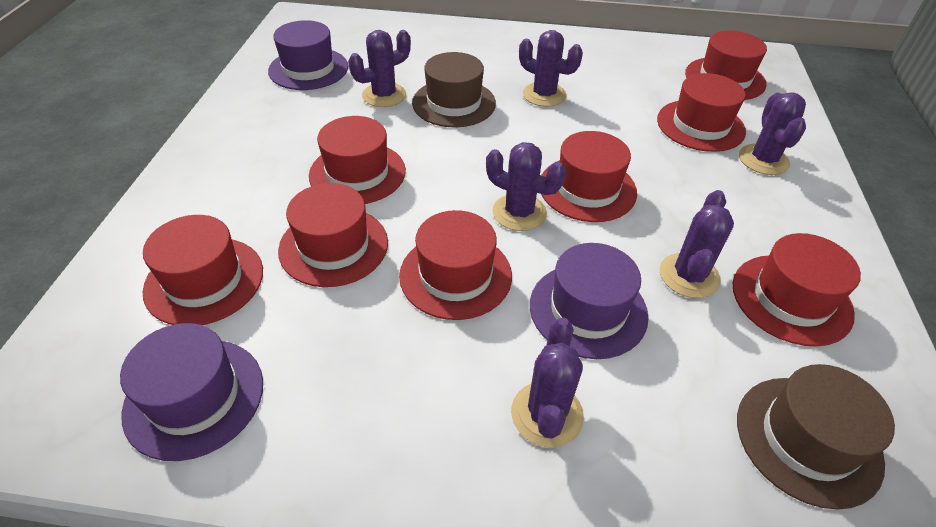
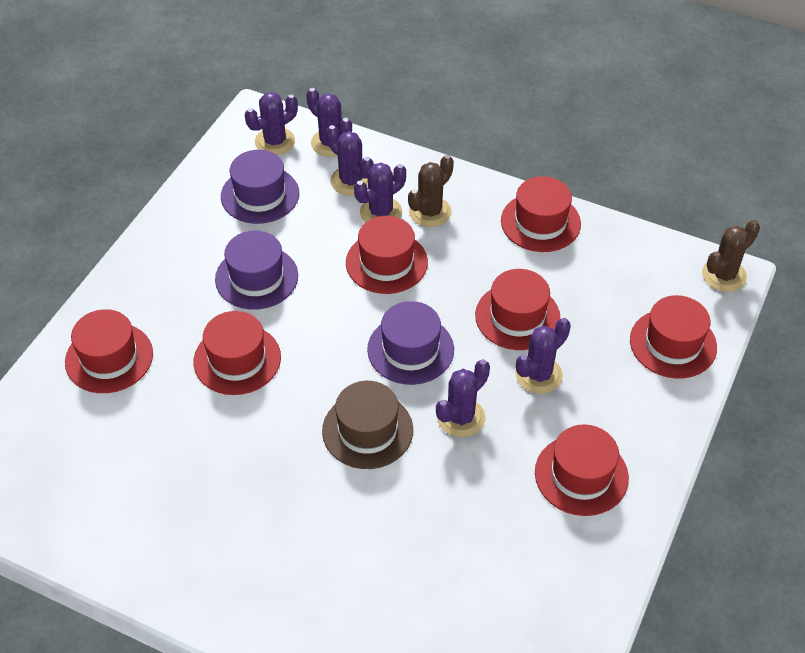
brown cactus: none = 0 -> [408,155,454,227] [702,220,760,292] = 2
brown hat: [412,52,496,127] [737,364,895,510] = 2 -> [322,381,413,469] = 1
red hat: [143,215,263,325] [278,183,388,287] [309,116,406,204] [399,210,512,320] [541,131,637,222] [657,73,746,152] [685,31,767,100] [733,233,861,347] = 8 -> [65,309,153,393] [193,311,281,395] [346,216,428,294] [475,269,561,350] [501,176,581,252] [535,424,629,516] [630,295,717,379] = 7

